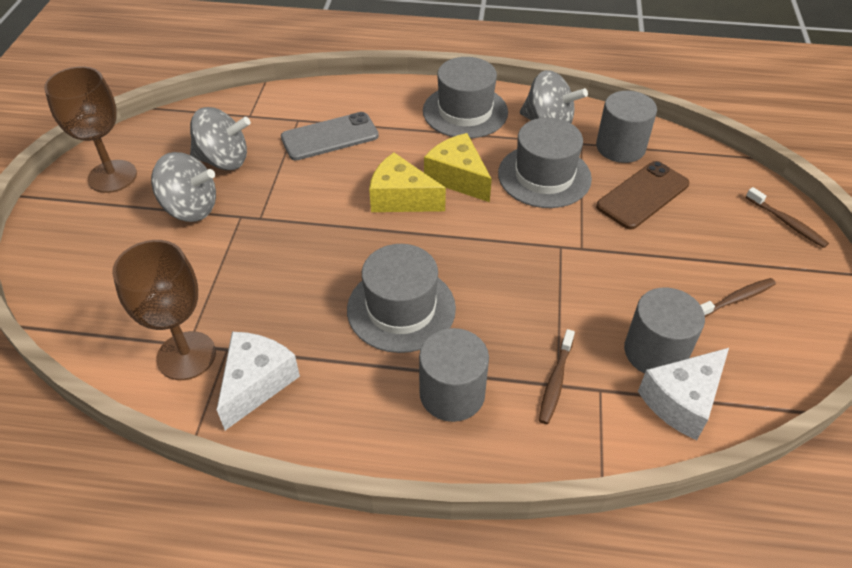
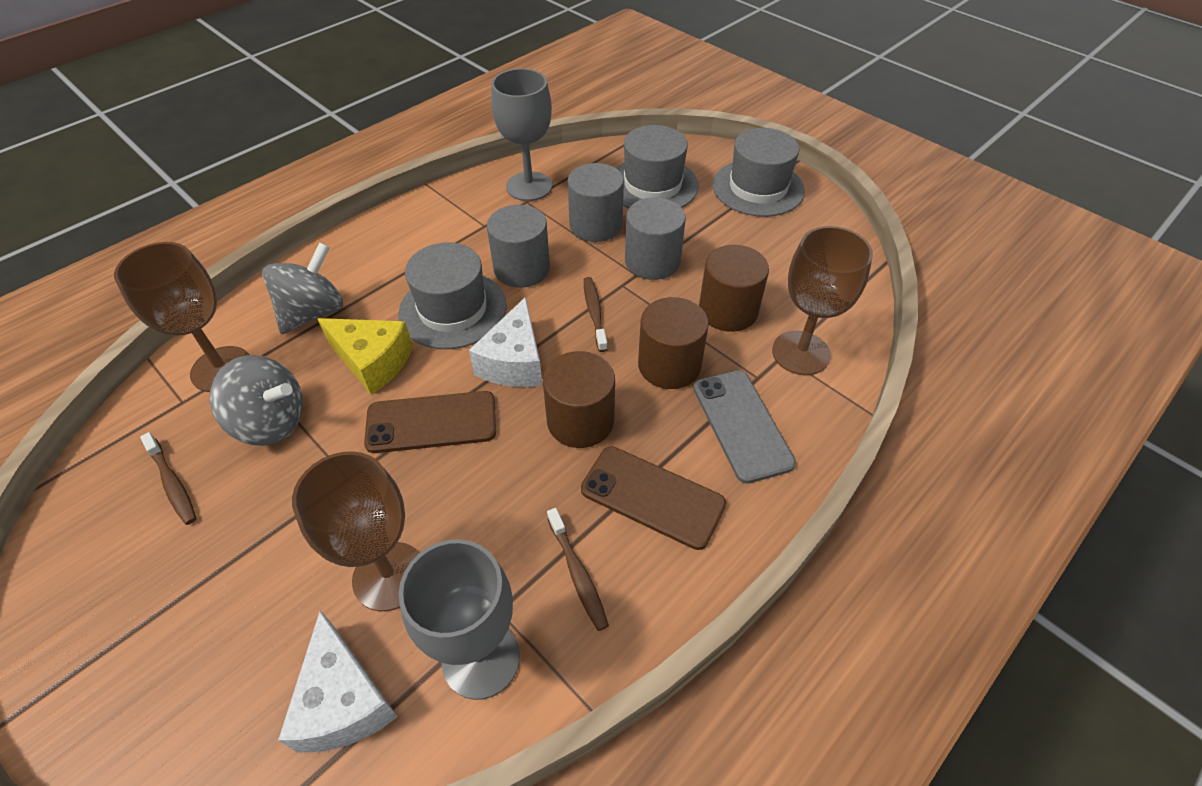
brown cylinder: none = 0 -> [543,351,615,448] [638,297,709,389] [699,245,769,332] = 3
brown goblet: [44,67,137,193] [112,240,216,380] = 2 -> [114,242,249,392] [292,451,419,612] [772,226,873,375] = 3
brown phone: [596,161,690,230] = 1 -> [364,391,496,453] [581,446,726,550] = 2
grey goblet: none = 0 -> [399,539,520,700] [491,68,552,201] = 2
grey spinning top: [151,152,216,222] [190,107,251,170] [520,70,588,124] = 3 -> [210,355,303,446] [262,243,343,334] = 2
yellow cheese: [369,153,446,212] [424,133,492,202] = 2 -> [317,318,413,395] = 1

